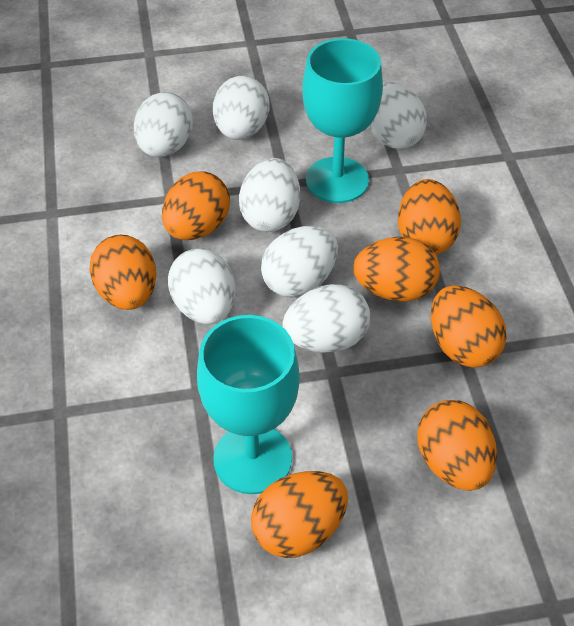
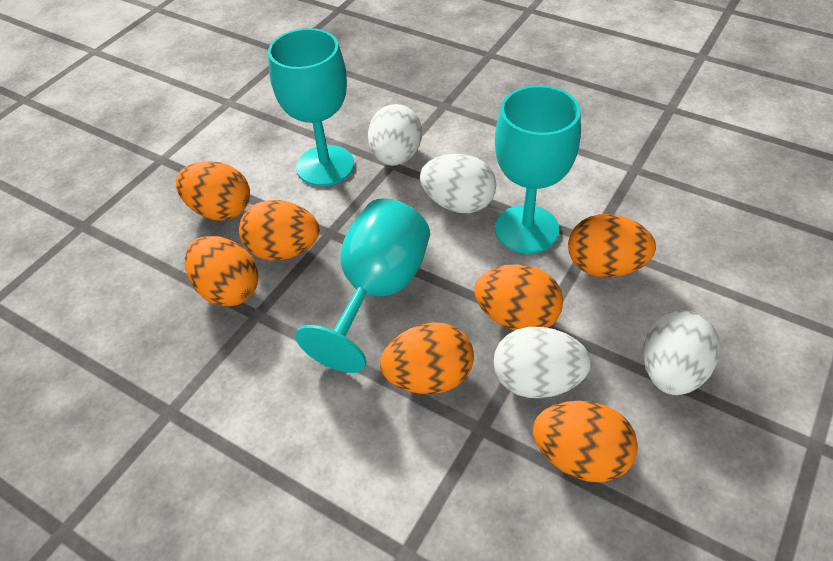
turquoise goblet: [197,315,300,494] [302,38,383,203] = 2 -> [268,28,354,186] [295,198,430,373] [495,85,581,253] = 3
white egg: [134,92,193,157] [168,248,236,324] [213,76,270,140] [239,158,300,232] [261,226,338,298] [282,284,370,353] [369,82,427,149] = 7 -> [368,104,422,166] [420,154,496,213] [493,327,591,398] [643,310,720,395] = 4

